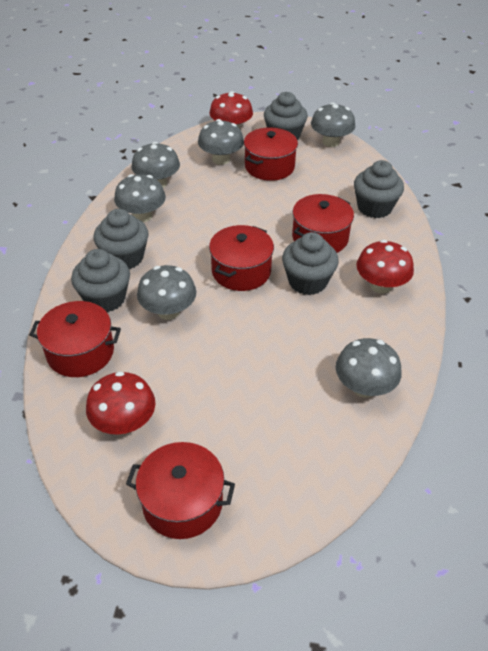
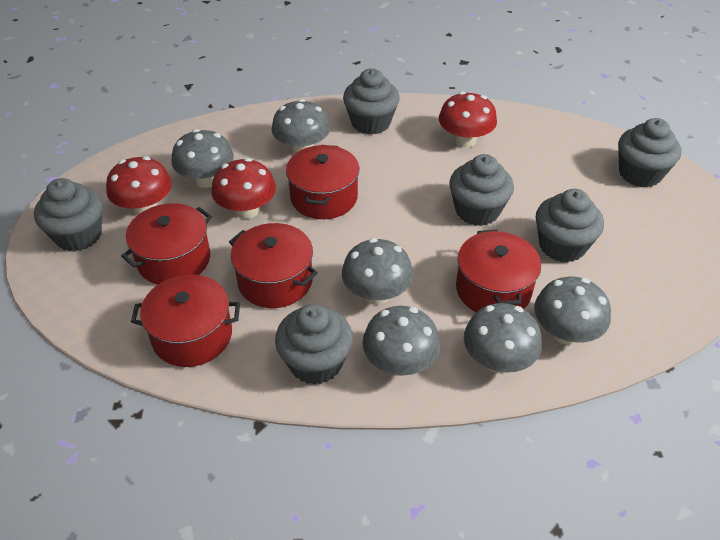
grey cupcake: [71,249,130,312] [94,209,149,269] [264,92,308,140] [282,232,339,295] [354,160,404,218] = 5 -> [34,178,103,252] [275,304,353,385] [343,69,400,135] [449,154,514,226] [536,189,604,263] [618,118,681,187] = 6

